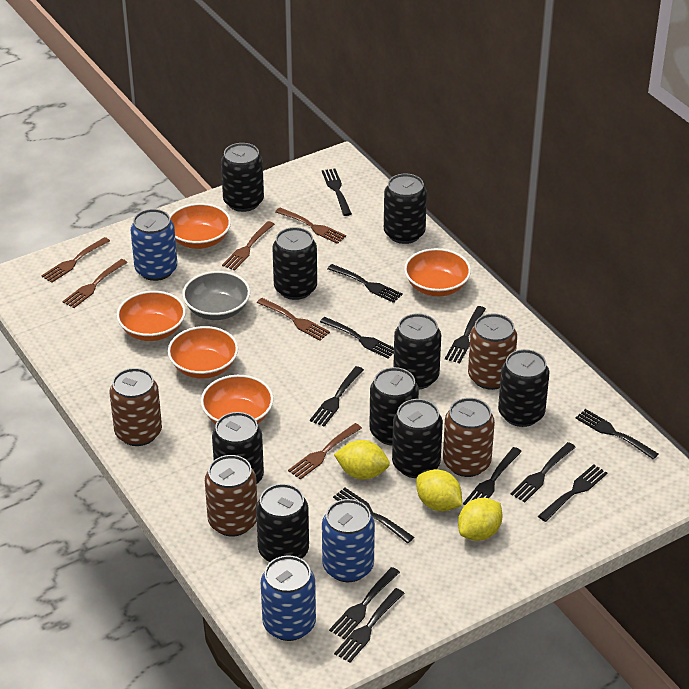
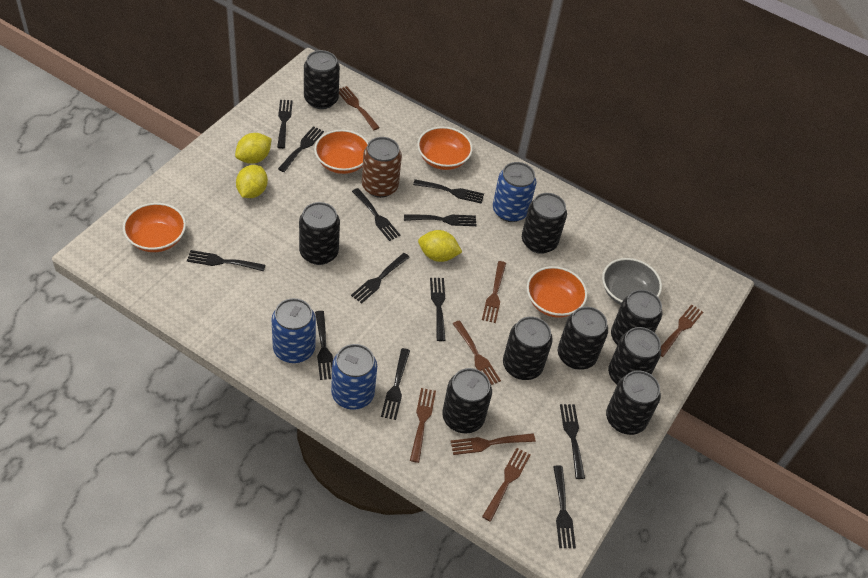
brown can: [110,368,162,446] [205,455,257,537] [443,398,495,477] [468,313,517,390] = 4 -> [362,137,402,198] = 1
brown fork: [41,237,110,283] [63,259,128,308] [222,221,275,271] [257,298,330,341] [275,208,346,244] [288,423,362,480] = 6 -> [339,86,380,130] [410,388,436,463] [450,433,535,455] [452,320,501,385] [482,261,506,323] [482,448,531,522] [661,305,703,357] = 7
orange bowl: [117,291,186,341] [168,326,238,379] [170,203,231,249] [201,375,274,424] [404,248,471,296] = 5 -> [123,203,186,252] [314,130,369,174] [417,127,473,170] [527,266,587,318] = 4

